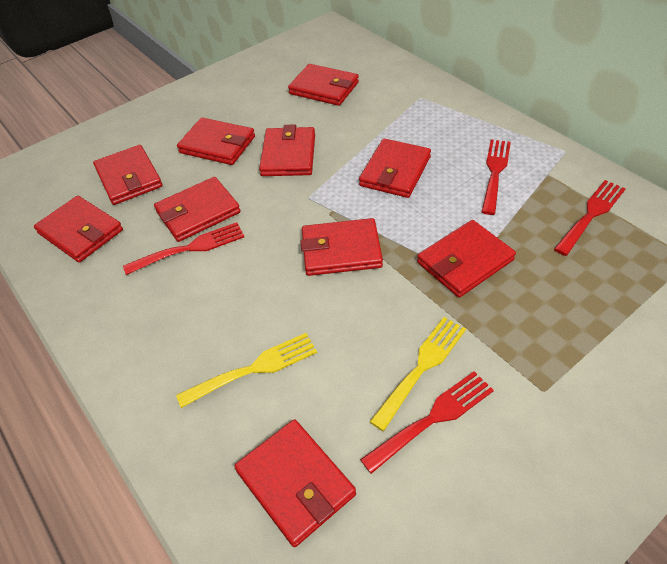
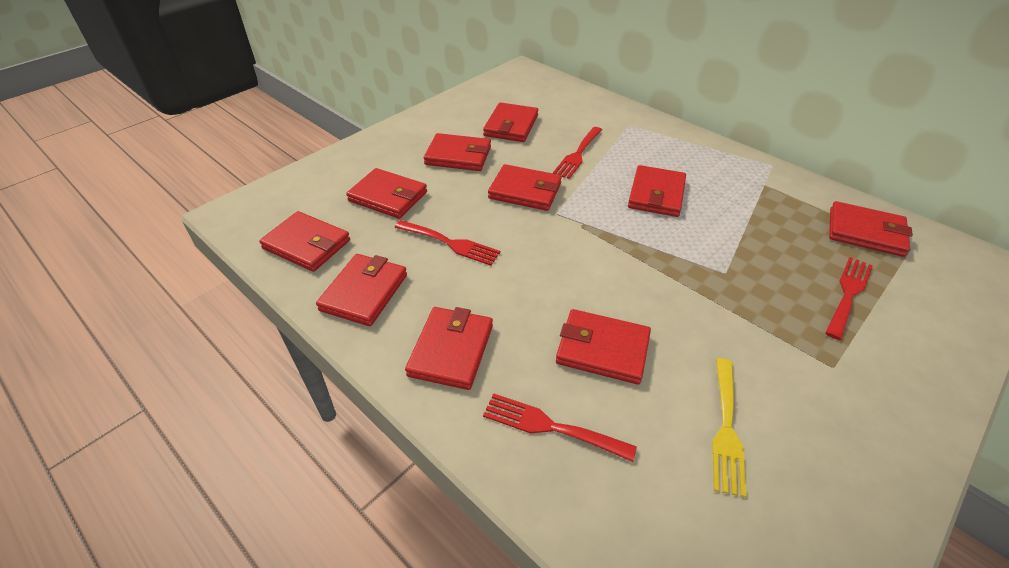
yellow fork: [176,333,317,408] [370,317,466,431] = 2 -> [712,358,746,498] = 1

